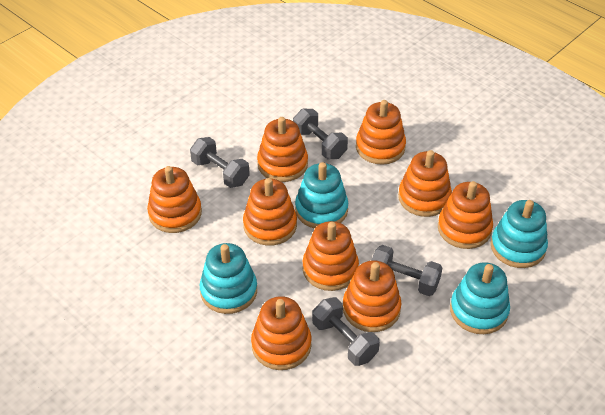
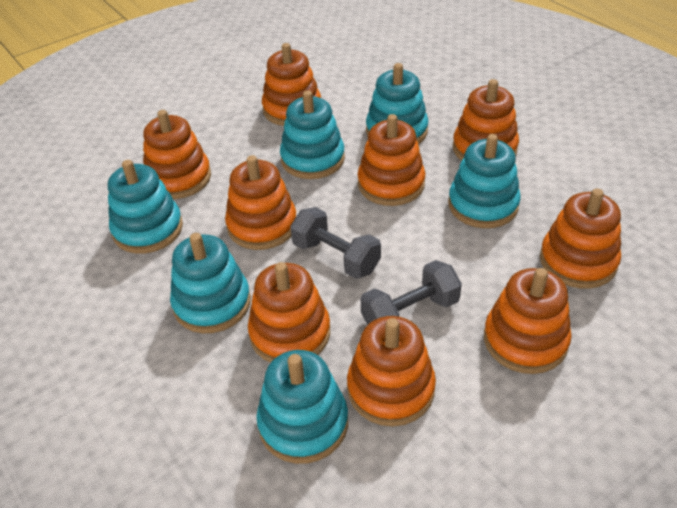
grey dumbbell: [190,137,250,188] [293,109,348,160] [312,297,380,366] [371,245,443,296] = 4 -> [290,207,381,279] [361,260,462,325] = 2
turquoise stacking toy: [199,243,257,314] [295,162,348,229] [450,262,510,334] [491,200,548,268] = 4 -> [108,160,183,254] [170,233,251,333] [256,350,348,464] [280,90,345,179] [366,63,428,144] [448,134,521,228] = 6

